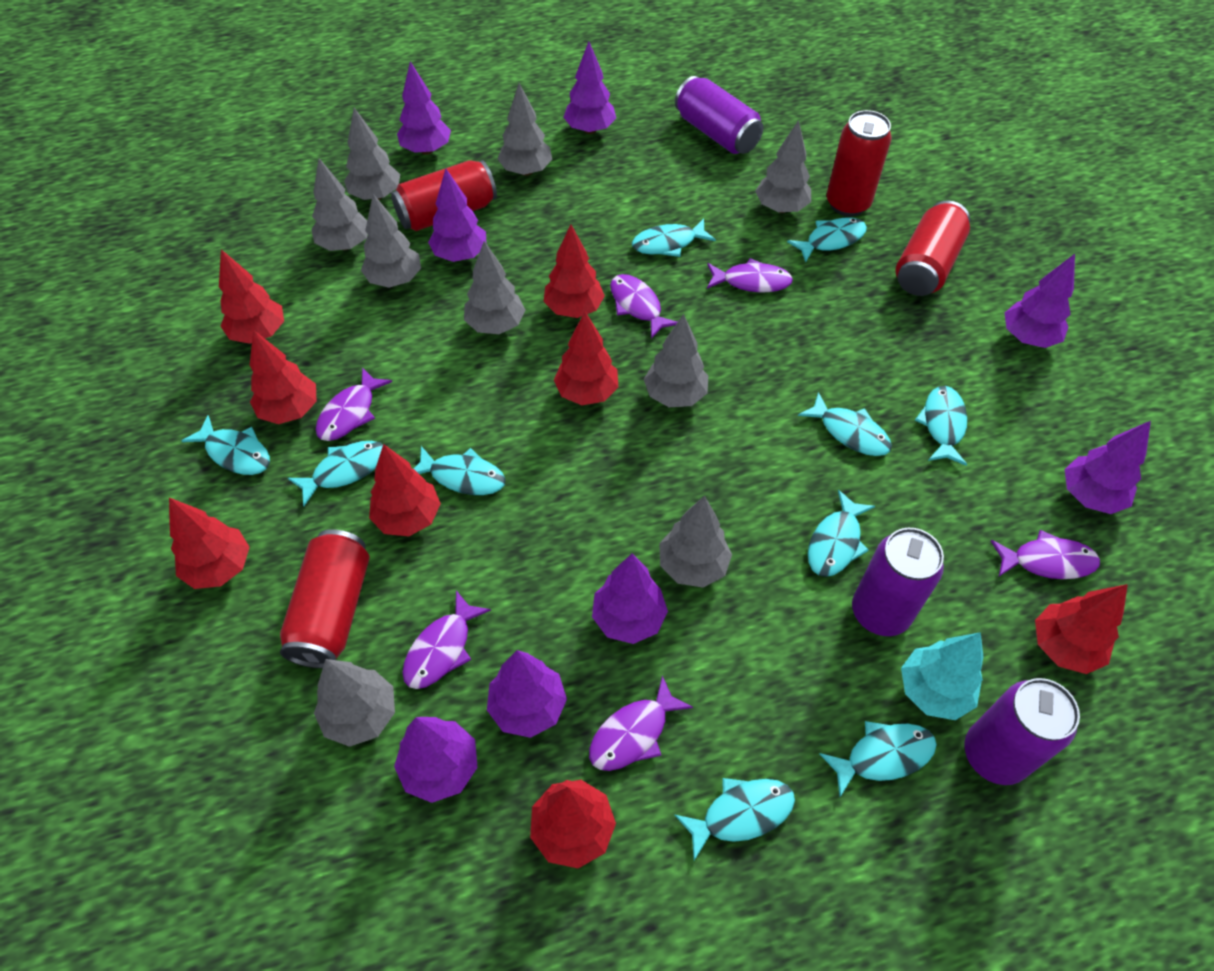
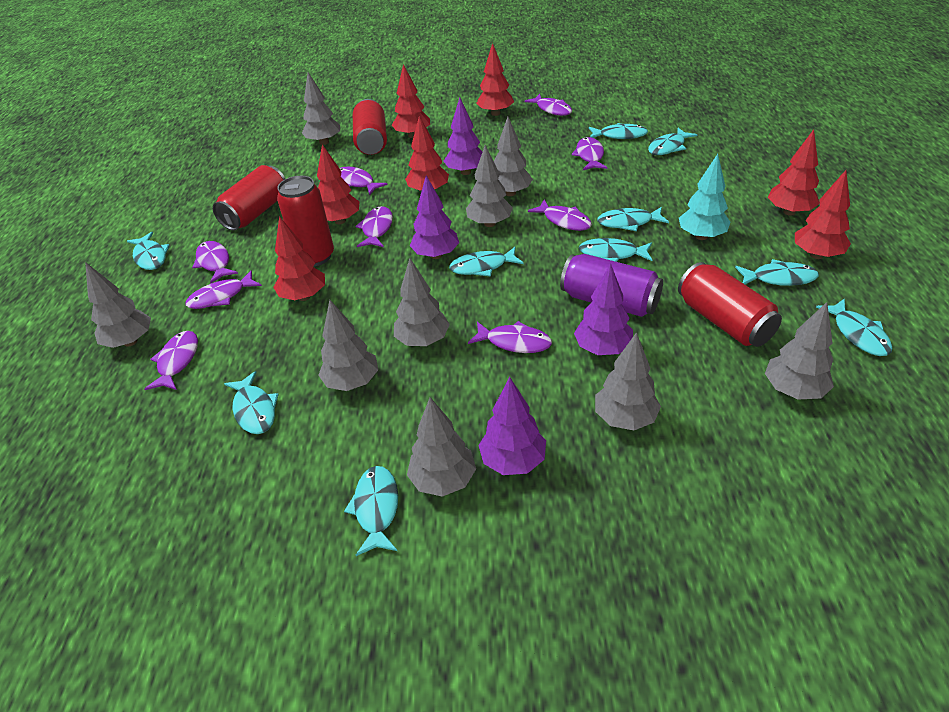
purple can: [675,76,763,154] [852,528,944,636] [964,678,1080,785] = 3 -> [560,254,663,317] = 1
purple fish: [316,367,392,441] [402,590,491,689] [589,675,693,771] [610,274,677,339] [707,258,793,292] [991,530,1100,579] = 6 -> [144,331,198,390] [186,270,262,309] [192,241,238,283] [340,166,388,195] [356,206,393,247] [468,321,552,353] [525,94,572,116] [528,200,592,231] [571,137,607,170] = 9
purple tree: [394,717,478,803] [397,61,451,155] [428,168,486,262] [487,650,567,738] [563,41,616,134] [592,553,668,644] [1005,254,1075,348] [1065,421,1151,514] = 8 -> [410,176,459,259] [443,97,482,175] [478,377,546,475] [574,263,633,355] = 4
red tree: [169,498,250,589] [219,249,284,344] [250,330,317,424] [369,444,441,536] [530,780,616,868] [544,224,605,318] [554,312,618,405] [1035,584,1128,674] = 8 -> [273,216,325,301] [317,144,360,224] [392,64,430,138] [405,116,449,191] [476,43,514,116] [768,129,820,216] [795,170,851,259] = 7

